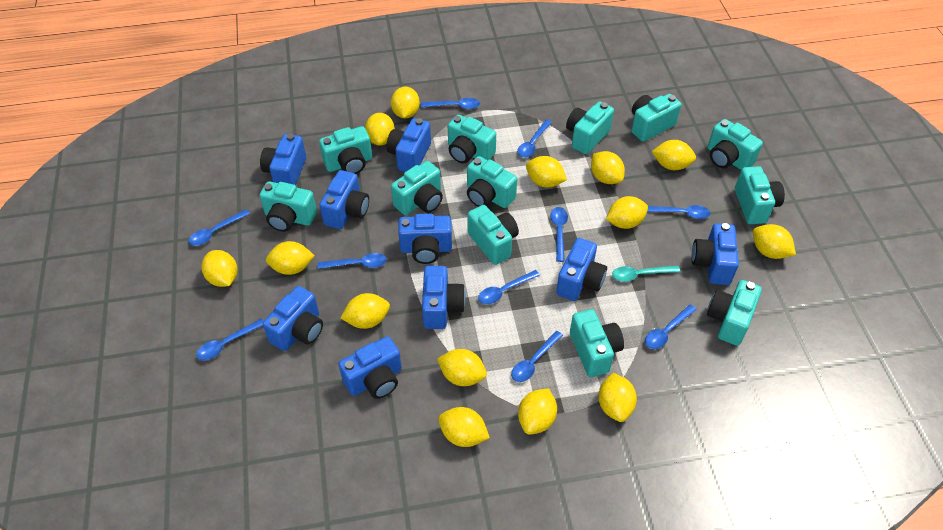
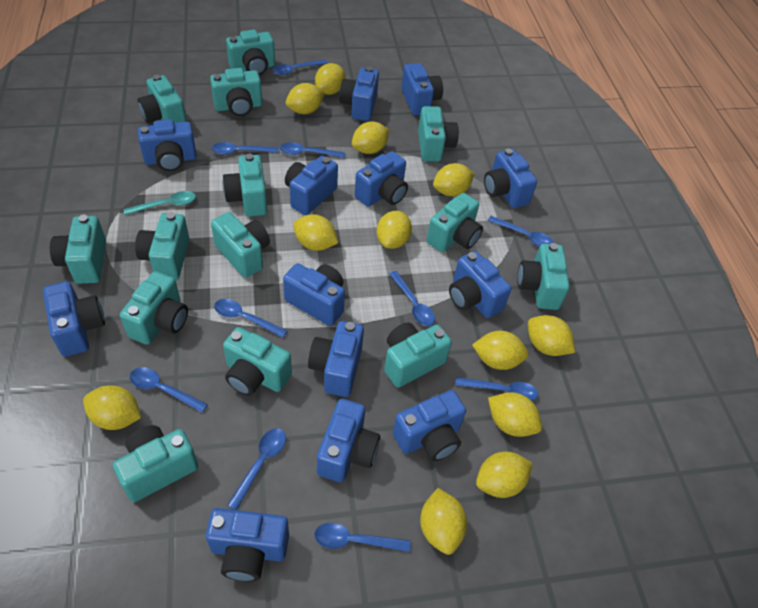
blue camera: [260,134,306,185] [263,286,323,351] [319,170,369,229] [339,336,402,399] [386,118,431,172] [398,214,452,264] [422,266,466,329] [556,238,607,301] [691,223,739,285] = 9 -> [43,281,105,357] [138,119,197,171] [206,508,289,582] [283,263,345,326] [285,156,338,215] [308,321,364,397] [317,399,380,482] [339,66,379,121] [355,151,408,207] [393,390,466,461] [401,63,443,116] [449,251,511,318] [484,148,537,208] = 13
turquoise camera: [259,181,317,232] [319,126,372,174] [391,161,443,215] [448,115,496,164] [467,156,517,208] [467,205,519,265] [566,101,614,154] [570,309,624,377] [631,94,681,141] [707,280,762,346] [708,119,763,170] [735,166,785,224] = 12 -> [50,215,106,284] [113,425,198,502] [120,271,188,345] [135,212,190,280] [137,75,186,123] [210,68,262,116] [211,212,270,278] [223,154,267,217] [223,327,292,396] [226,30,275,75] [384,322,452,388] [418,106,459,162] [427,193,483,252] [517,243,569,310] = 14
yellow lemon: [202,250,237,287] [266,241,315,275] [340,293,390,329] [365,113,395,146] [391,86,420,118] [437,349,487,386] [438,407,490,447] [518,388,557,435] [526,156,567,187] [591,151,625,184] [598,373,637,422] [606,196,648,229] [652,140,696,170] [753,224,796,259] = 14 -> [83,385,141,430] [286,83,325,114] [293,214,338,251] [315,63,345,95] [352,121,389,154] [377,211,412,249] [420,488,467,555] [433,163,474,196] [472,331,528,370] [476,452,533,498] [488,392,542,437] [528,315,575,356] = 12

